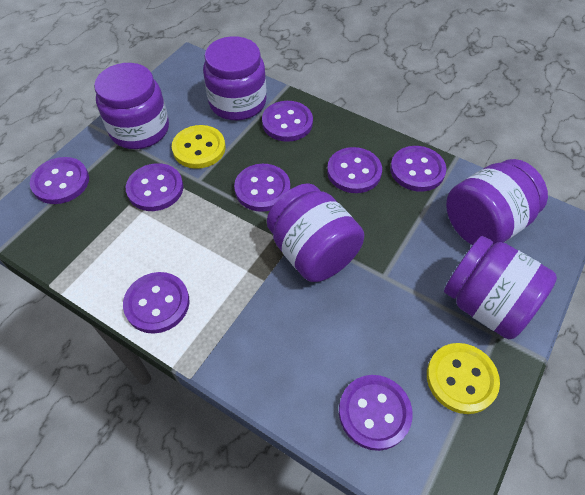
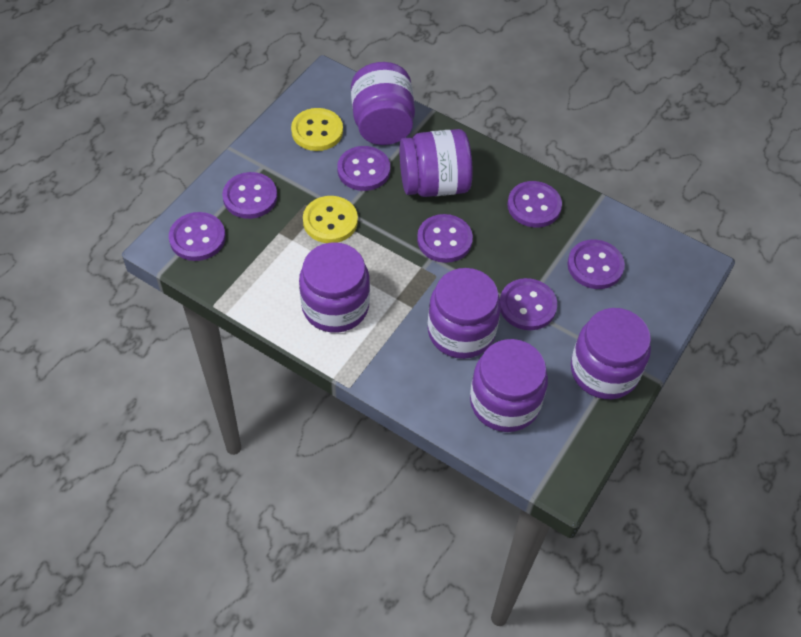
purple button: [30,157,89,204] [123,272,190,334] [126,163,183,211] [234,164,290,212] [262,101,313,142] [327,147,382,193] [339,375,413,451] [390,146,446,192] = 8 -> [169,212,226,261] [222,172,277,219] [337,146,390,191] [417,214,473,263] [500,278,557,330] [507,181,562,228] [567,240,625,289] = 7
purple jar: [94,63,169,149] [203,36,266,120] [267,183,364,282] [444,236,557,339] [446,159,548,245] = 5 -> [299,242,370,333] [351,62,415,145] [400,129,473,197] [428,268,501,359] [470,339,548,432] [571,308,651,399] = 6

